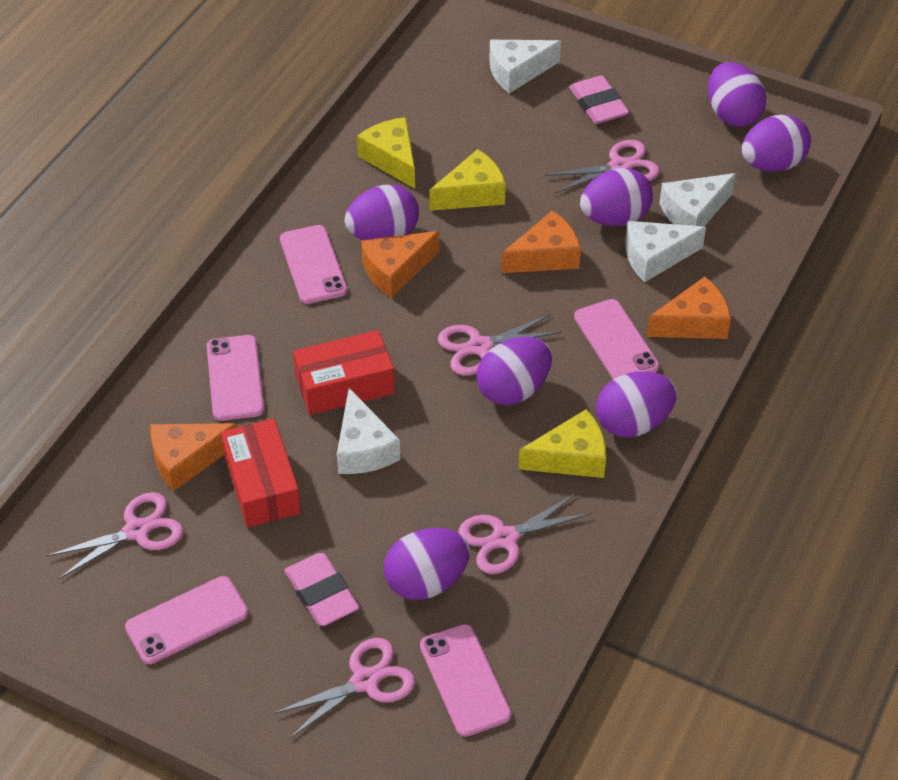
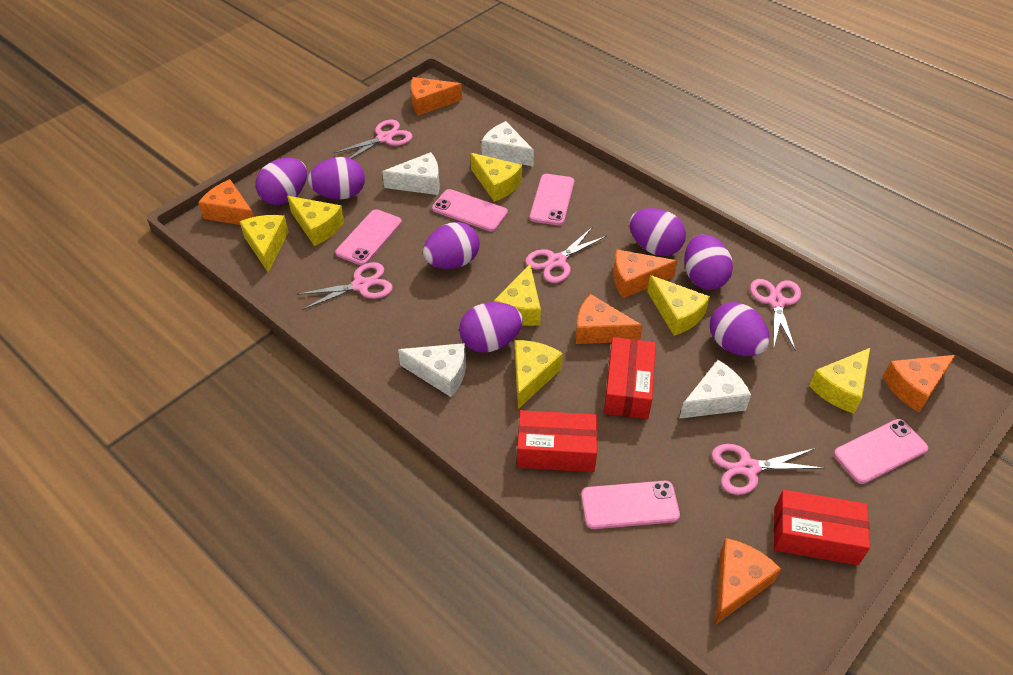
orange cheese: [150,423,237,492] [361,231,439,298] [501,210,581,273] [646,277,731,339] = 4 -> [198,179,254,225] [411,77,462,116] [576,294,643,344] [613,249,677,298] [715,538,781,625] [883,355,956,413] = 6
pink eraser: [284,553,359,626] [569,75,629,124] = 2 -> none = 0
red box: [221,418,301,528] [293,330,395,415] = 2 -> [517,410,598,472] [604,337,656,419] [774,490,870,565] = 3
yellow cheese: [357,117,415,189] [429,149,506,211] [518,409,606,478] = 3 -> [240,215,289,272] [287,196,344,246] [470,153,522,202] [494,264,541,326] [515,340,563,409] [647,275,710,336] [809,348,870,413] = 7

